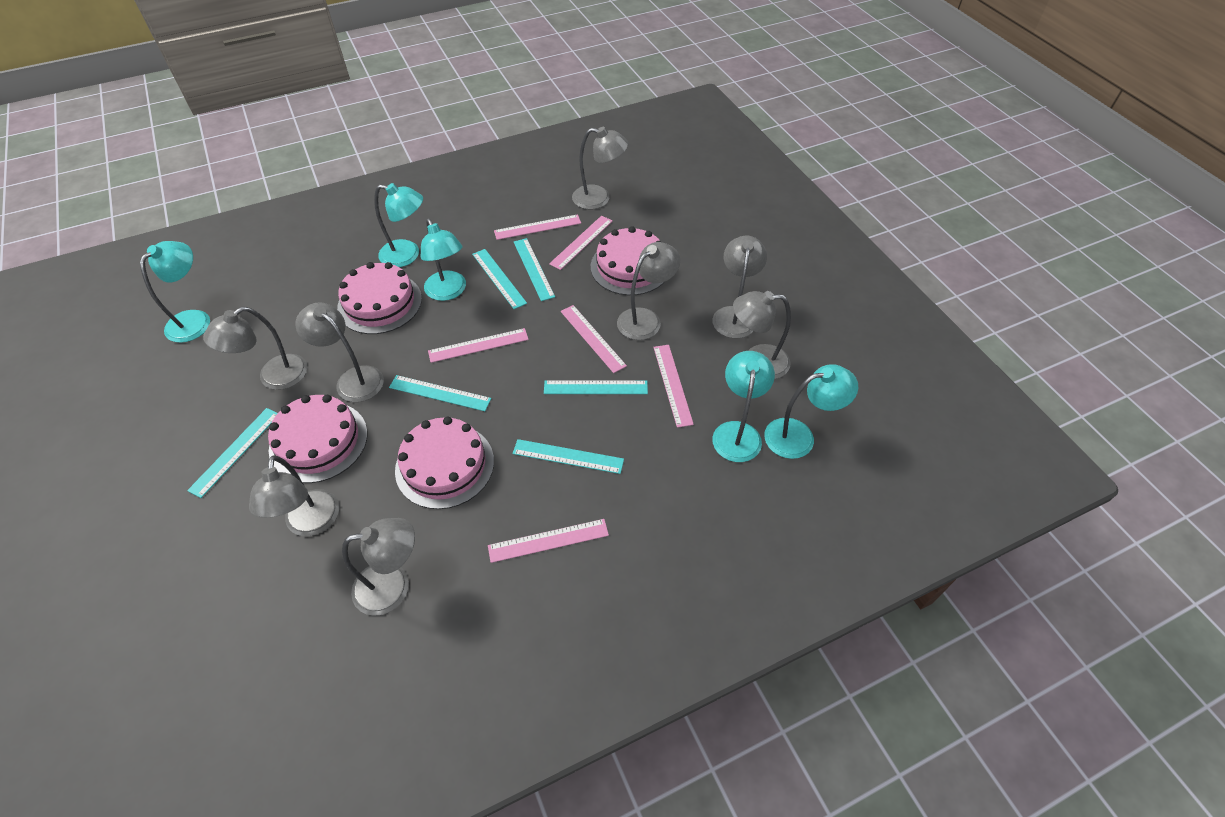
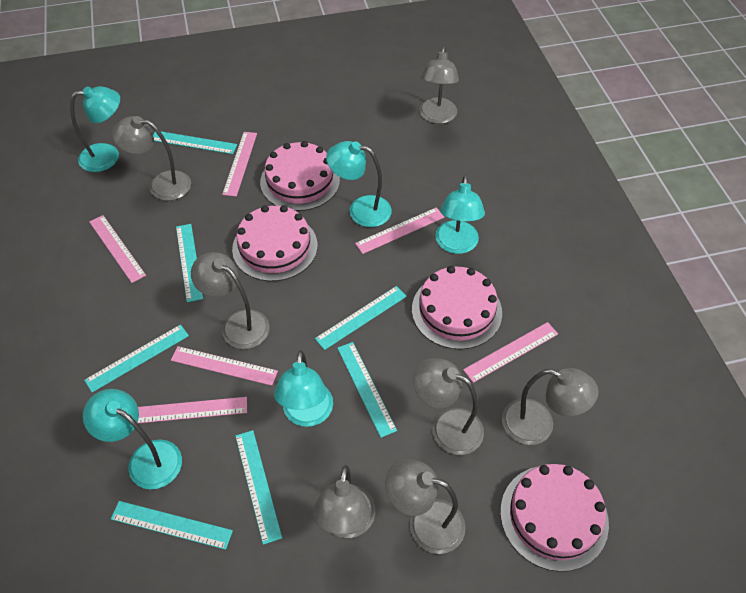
grey lamp: [203,307,307,390] [249,455,339,536] [295,302,384,402] [342,518,415,616] [572,127,628,209] [617,242,680,340] [712,236,767,338] [733,291,791,379] = 8 -> [112,116,191,201] [191,252,270,349] [313,465,376,538] [385,459,466,554] [413,358,484,455] [419,47,459,124] [502,368,599,445] = 7
turquoise ruler: [187,408,278,498] [389,375,491,411] [472,249,527,309] [513,439,624,474] [514,238,555,301] [544,380,648,394] = 6 -> [84,324,189,392] [111,501,233,550] [153,131,237,154] [176,224,203,302] [235,430,282,545] [315,286,407,350] [337,342,397,438] = 7

